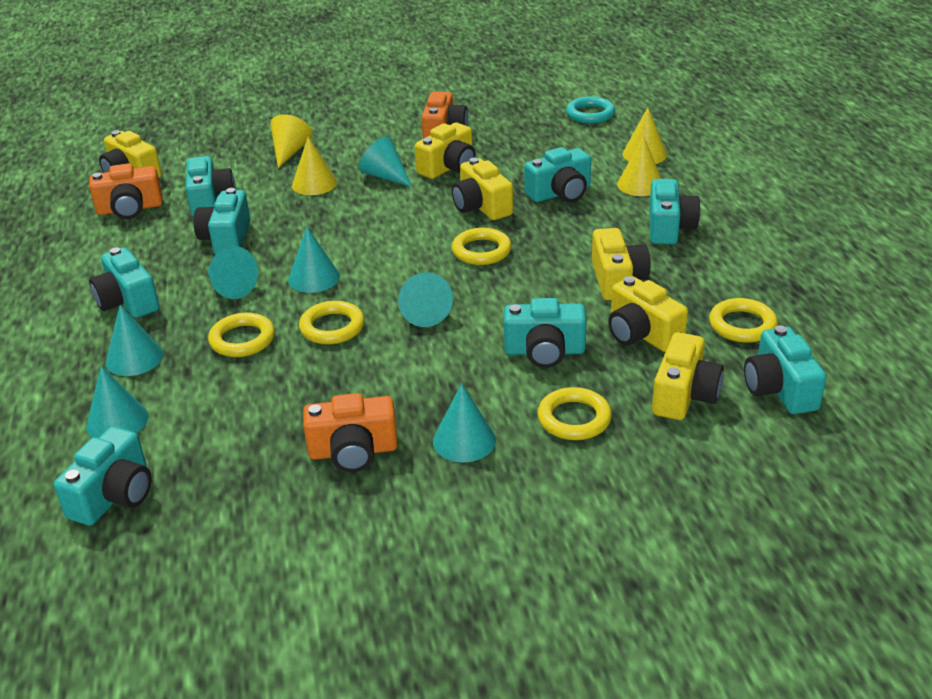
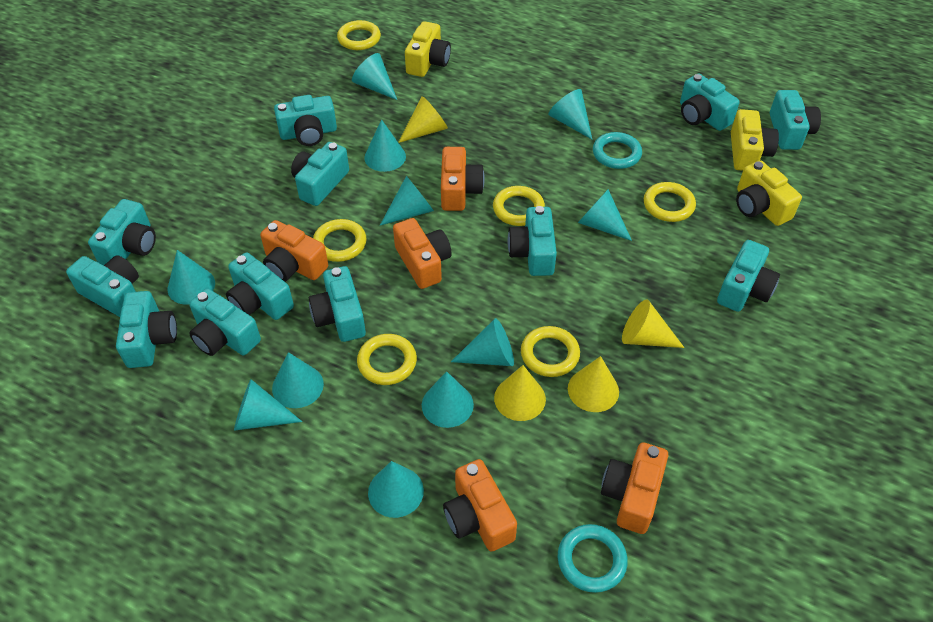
orange camera: [89,163,162,219] [303,393,398,472] [421,91,468,139] = 3 -> [260,220,328,282] [393,218,452,289] [441,147,485,211] [443,459,517,552] [601,442,668,534] = 5
turquoise camera: [54,426,152,526] [89,247,159,318] [186,156,236,217] [193,188,250,255] [504,298,587,368] [524,147,591,202] [649,179,700,244] [744,326,827,414] = 8 -> [66,255,139,317] [88,199,156,265] [116,291,177,368] [189,288,261,356] [226,252,294,320] [274,95,337,146] [291,142,349,206] [309,266,366,342] [508,206,557,276] [680,74,740,131] [717,240,780,312] [770,90,821,150] = 12
turquoise cone: [86,366,149,438] [106,305,163,376] [207,246,258,299] [288,227,340,293] [359,136,412,187] [398,272,453,327] [433,384,496,462] = 7 -> [168,250,215,305] [234,379,302,431] [272,352,324,408] [352,53,397,100] [364,119,406,172] [368,461,424,518] [380,176,434,226] [422,371,474,428] [451,318,514,366] [548,89,593,140] [578,189,632,241] = 11
turquoise ring: [566,96,615,124] = 1 -> [558,524,628,593] [593,132,642,169] = 2
yellow camera: [99,130,162,178] [415,123,476,179] [452,158,513,220] [592,228,650,300] [608,276,688,352] [652,332,724,420] = 6 -> [405,21,451,77] [731,109,779,171] [736,160,802,226] = 3
yellow ring: [208,313,275,357] [299,301,365,344] [452,228,512,265] [537,387,612,440] [709,298,778,343] = 5 -> [313,219,367,262] [337,20,381,50] [357,334,417,385] [493,186,545,226] [521,326,580,377] [644,182,696,222] = 6

